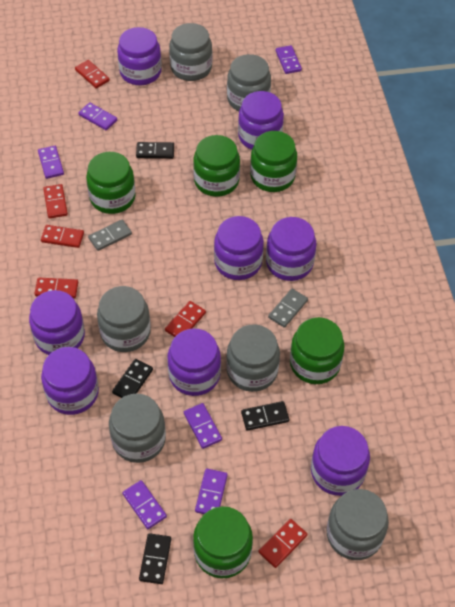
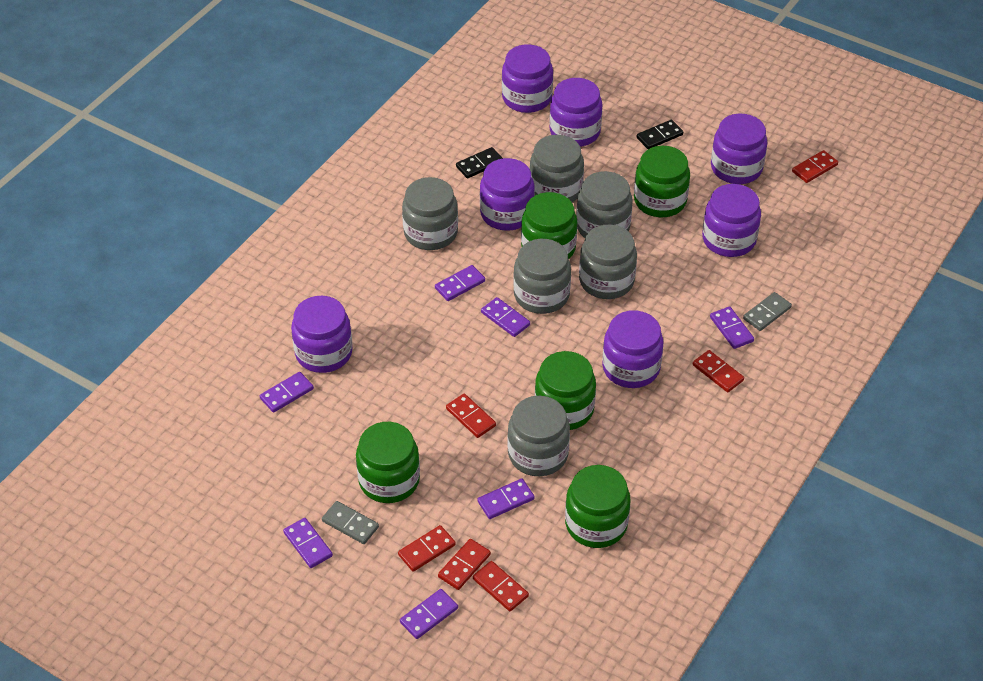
black domino: [112,359,153,398] [136,142,174,159] [139,533,171,584] [241,401,289,431] = 4 -> [456,147,503,179] [637,120,683,149] = 2
purple domino: [38,146,64,179] [78,102,117,130] [122,480,167,529] [184,403,222,449] [195,469,228,514] [276,45,302,74] = 6 -> [260,372,314,413] [283,518,333,568] [400,589,458,639] [435,265,485,301] [477,479,535,519] [481,297,530,337] [710,306,754,349] = 7
purple jar: [29,290,85,355] [41,347,99,415] [117,27,161,85] [168,328,221,396] [214,216,264,280] [238,91,284,150] [266,217,316,281] [311,426,370,496] = 8 -> [291,296,353,373] [480,158,535,231] [502,45,553,113] [549,78,603,147] [602,310,663,388] [702,184,761,257] [711,113,768,184] = 7

